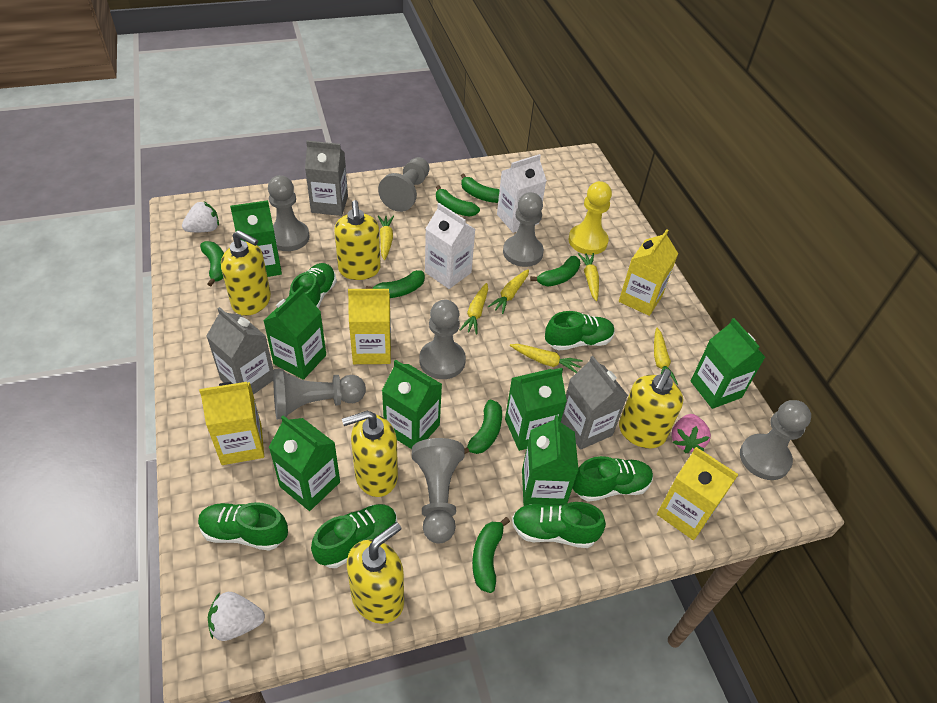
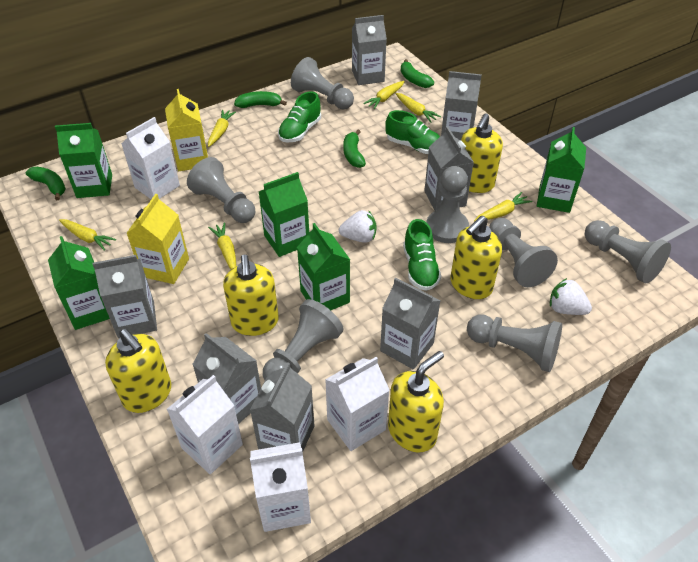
green banana: [200,241,224,286] [366,270,425,298] [436,185,480,217] [461,174,500,203] [464,399,502,454] [472,517,510,593] [530,256,580,286] = 7 -> [26,167,66,200] [234,91,287,108] [343,130,366,168] [401,59,434,88] = 4
green carton: [230,200,282,277] [264,286,326,380] [269,416,340,511] [382,360,442,449] [505,368,567,451] [522,415,579,506] [691,318,766,409] = 7 -> [48,236,110,330] [55,123,112,198] [259,172,309,257] [297,223,350,310] [537,127,586,213] = 5
green shoe: [198,502,288,551] [289,263,337,309] [311,504,397,568] [512,502,606,548] [545,311,615,351] [573,456,653,502] = 6 -> [278,91,321,143] [385,110,440,154] [403,219,441,291] = 3
grey carton: [207,307,274,395] [305,141,348,216] [561,356,628,450] = 3 -> [93,255,157,338] [192,333,261,424] [250,362,314,451] [352,15,387,85] [380,278,440,369] [424,127,474,211] [441,71,482,140] = 7
pink strawberry: [671,414,711,453] = 1 -> none = 0
white carton: [425,203,475,289] [497,154,547,233] = 2 -> [121,117,180,199] [167,375,243,474] [250,442,311,532] [325,357,389,451] = 4
yellow carton: [199,382,264,465] [348,289,391,364] [619,229,678,316] [657,447,738,540] = 4 -> [127,194,189,284] [165,89,208,171] = 2
yellow pawn: [568,181,612,255] = 1 -> none = 0

